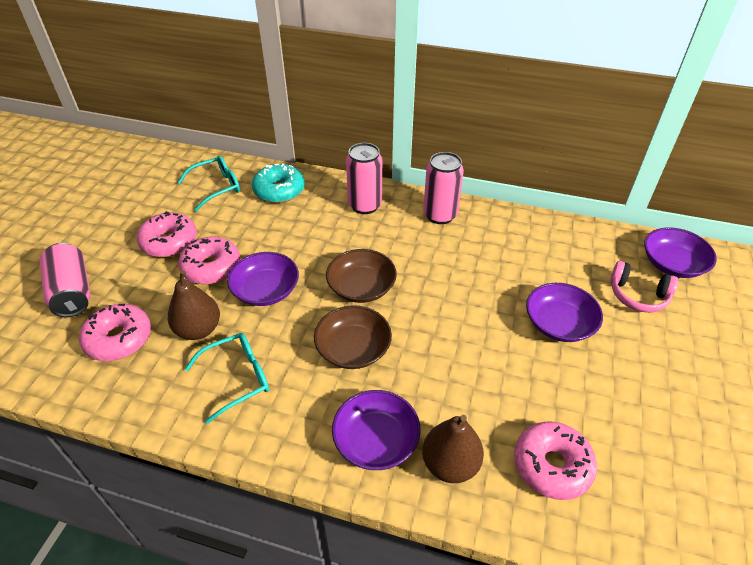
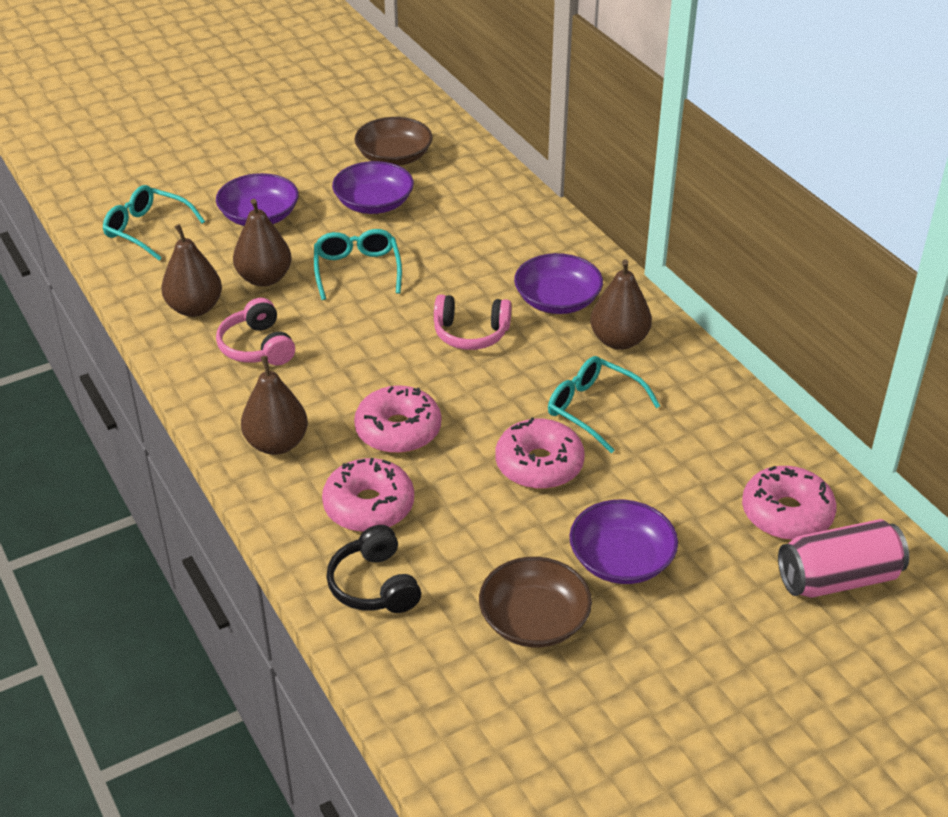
black headphones: none = 0 -> [326,525,421,613] = 1
brown pear: [168,270,220,340] [422,415,484,483] = 2 -> [161,224,222,317] [233,199,292,287] [241,356,308,455] [590,260,652,350] = 4
pink can: [40,243,91,317] [346,143,382,214] [423,152,464,224] = 3 -> [778,519,909,598] = 1
pink headphones: [610,261,678,312] = 1 -> [216,298,295,365] [434,295,511,350] = 2
turquoise donut: [252,163,305,203] = 1 -> none = 0
turquoise glasses: [178,155,240,211] [185,333,269,424] = 2 -> [103,185,205,260] [314,229,402,300] [548,356,660,453] = 3

